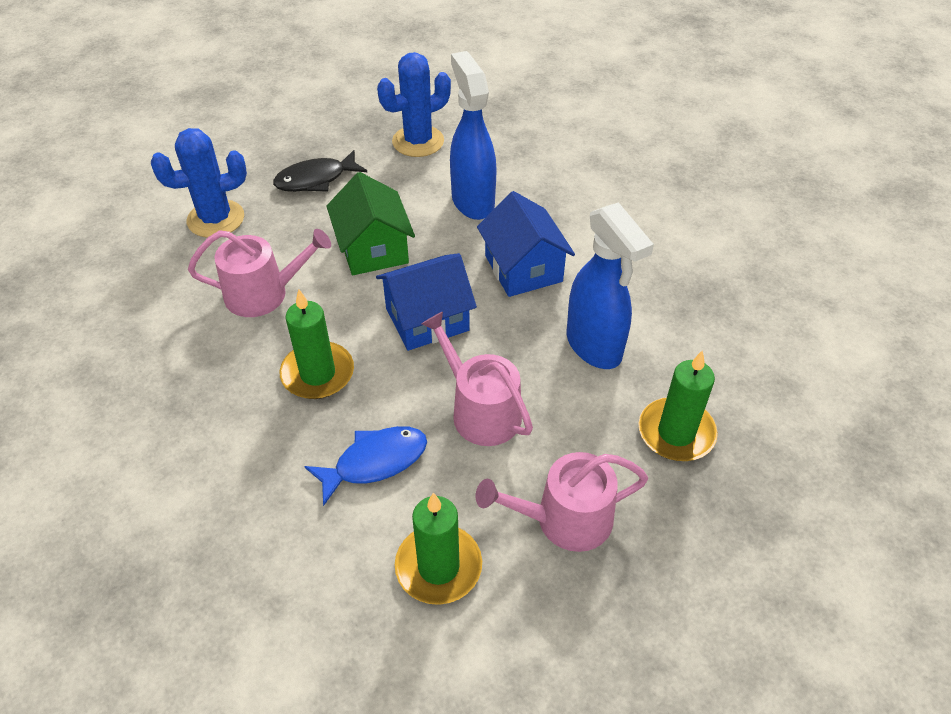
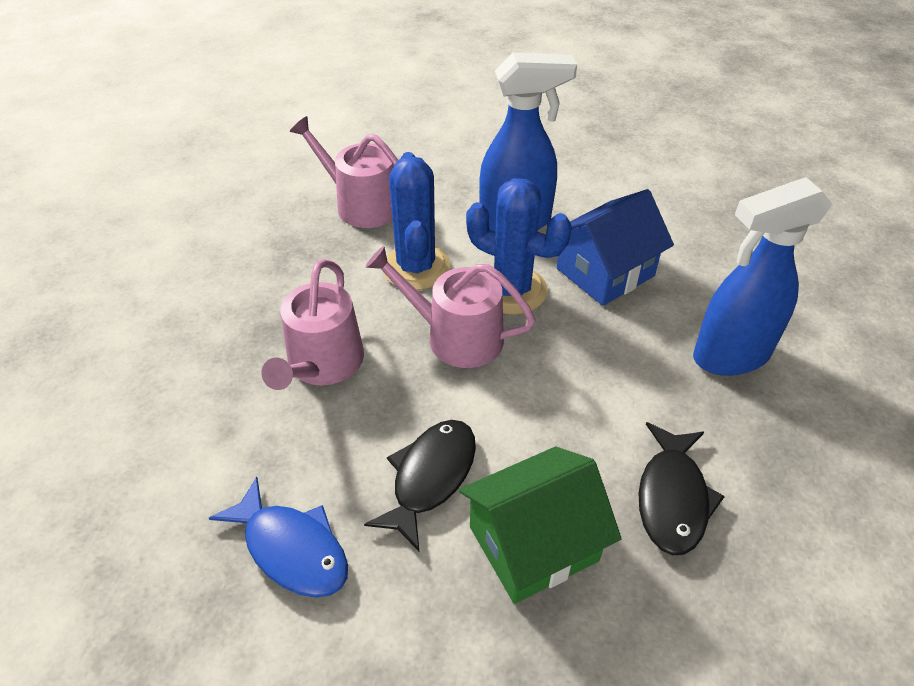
black fish: [273,150,367,192] = 1 -> [364,420,476,551] [638,422,725,555] = 2
blue house: [376,253,477,351] [477,191,575,297] = 2 -> [556,189,674,306] = 1
green candle: [280,289,354,399] [395,493,482,605] [638,350,718,461] = 3 -> none = 0

